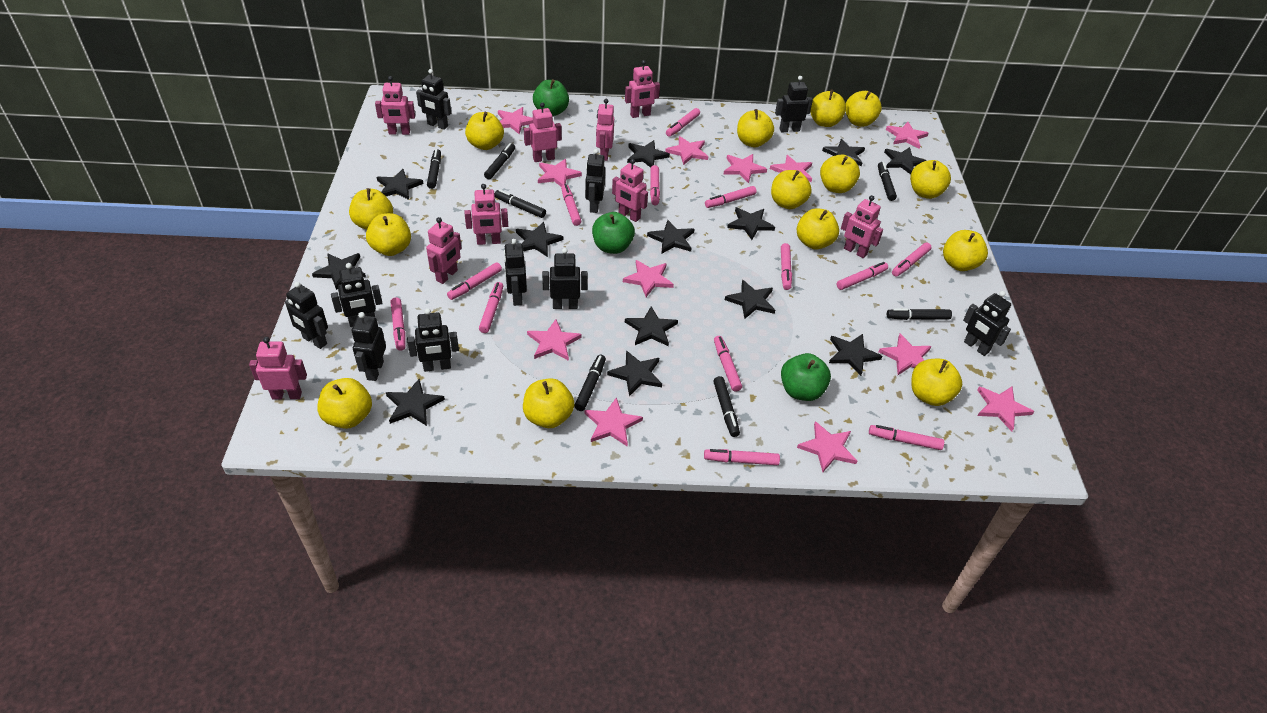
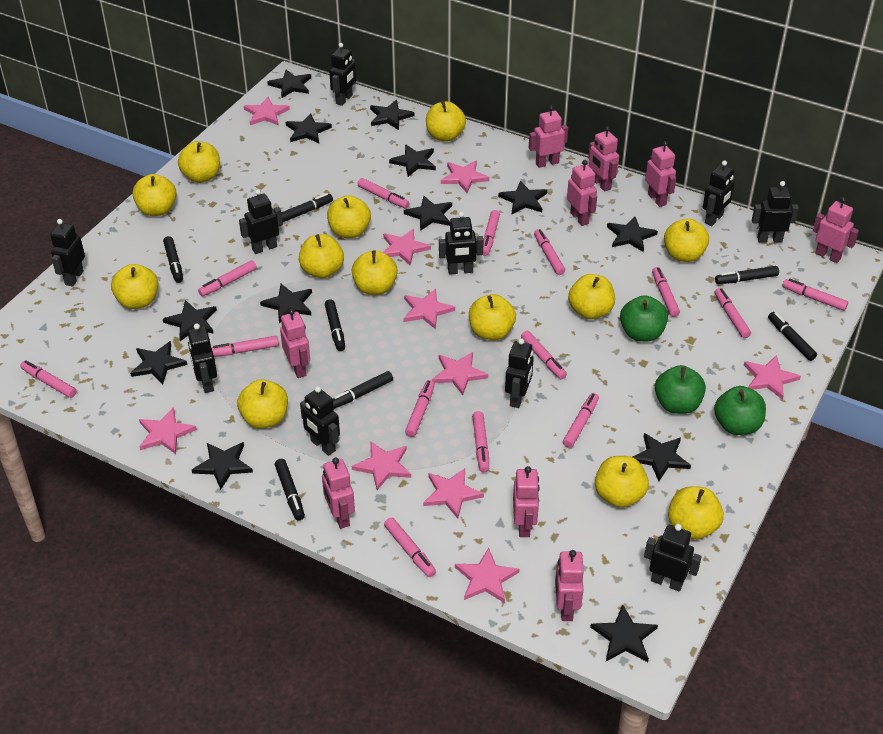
pink marker: [391,297,406,351] [447,262,502,300] [479,282,503,333] [561,184,581,226] [650,165,660,205] [666,108,700,137] [704,449,780,465] [705,186,757,208] [714,336,742,392] [781,243,792,290] [836,262,888,290] [869,425,944,450] [892,242,932,277] = 13 -> [20,361,77,398] [198,260,257,296] [212,336,279,357] [358,178,409,208] [384,517,436,577] [405,380,435,437] [472,411,489,472] [483,210,500,256] [521,331,567,379] [534,229,565,275] [563,393,599,448] [652,267,680,317] [715,288,751,338] [782,279,848,311] = 14
pink star: [498,107,533,135] [527,319,582,361] [538,159,582,187] [585,397,643,447] [623,260,674,297] [665,136,709,165] [724,154,767,183] [770,155,812,182] [797,421,857,472] [879,334,931,375] [886,122,929,149] [977,387,1034,431] = 12 -> [139,407,197,454] [244,97,290,125] [352,441,411,490] [383,229,431,265] [403,289,455,329] [423,468,484,519] [432,352,488,395] [441,160,489,193] [455,548,519,603] [744,355,801,400] = 10
yellow apple: [317,378,372,429] [349,188,393,229] [366,213,411,256] [465,112,504,150] [523,378,575,428] [737,109,774,147] [771,170,812,209] [797,208,839,250] [810,90,846,127] [820,154,860,193] [846,91,882,127] [910,160,951,199] [911,359,962,406] [943,230,988,271] = 14 -> [111,264,158,309] [132,174,177,216] [178,141,220,183] [237,379,288,429] [299,234,344,278] [327,195,371,238] [352,250,398,295] [426,101,466,142] [469,294,516,340] [568,274,615,319] [595,456,649,507] [664,218,709,262] [668,486,724,539] = 13

